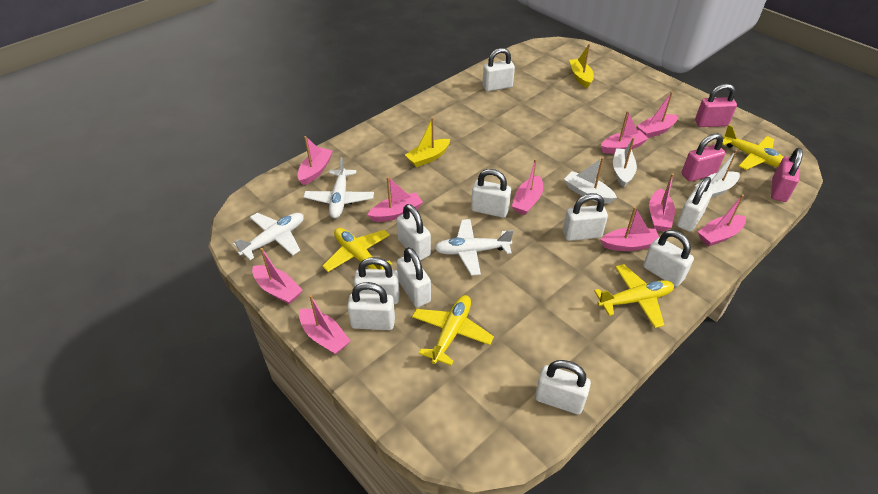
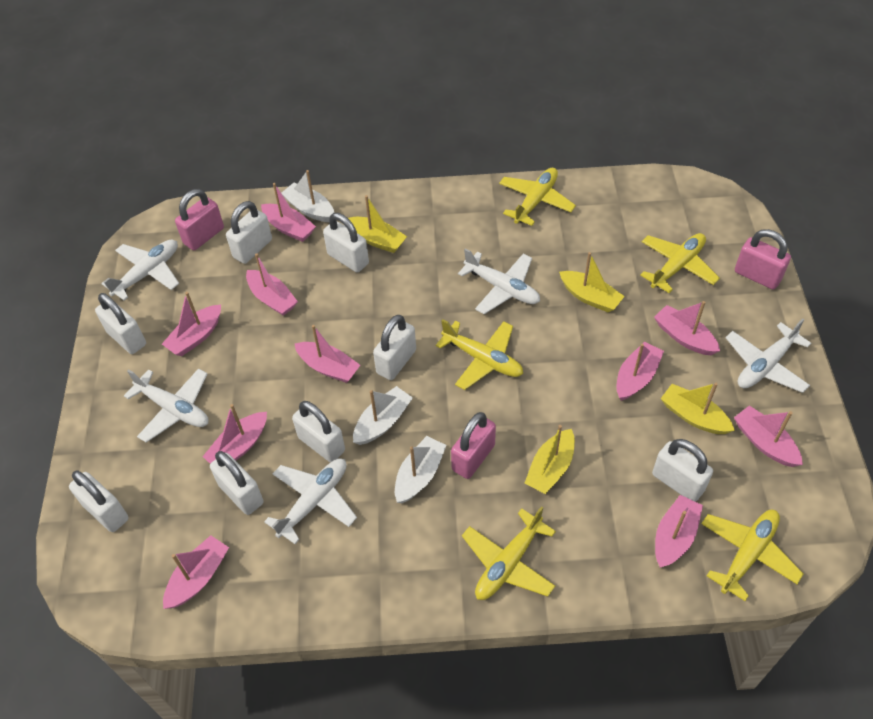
white padlock: [347,282,395,330] [354,257,399,304] [397,204,431,260] [397,247,431,307] [471,169,511,218] [482,48,515,91] [535,360,591,414] [563,193,608,241] [643,230,694,287] [677,177,713,232] = 10 -> [69,470,128,532] [95,293,146,354] [210,451,264,515] [226,201,272,264] [292,401,345,463] [323,213,369,272] [373,315,416,380] [652,439,713,502] = 8
white plane: [233,213,304,260] [303,157,374,218] [434,219,513,276] = 3 -> [101,240,179,301] [124,368,209,443] [264,458,357,544] [458,248,540,314] [726,318,811,393] = 5
yellow boat: [405,117,450,167] [569,44,594,88] = 2 -> [348,195,407,253] [525,425,575,494] [559,252,625,313] [661,383,735,434] = 4
yellow plane: [322,228,393,272] [412,295,494,366] [594,264,674,328] [722,125,783,170] = 4 -> [436,319,523,390] [462,506,556,600] [499,168,576,226] [640,233,720,293] [701,510,803,601] = 5

